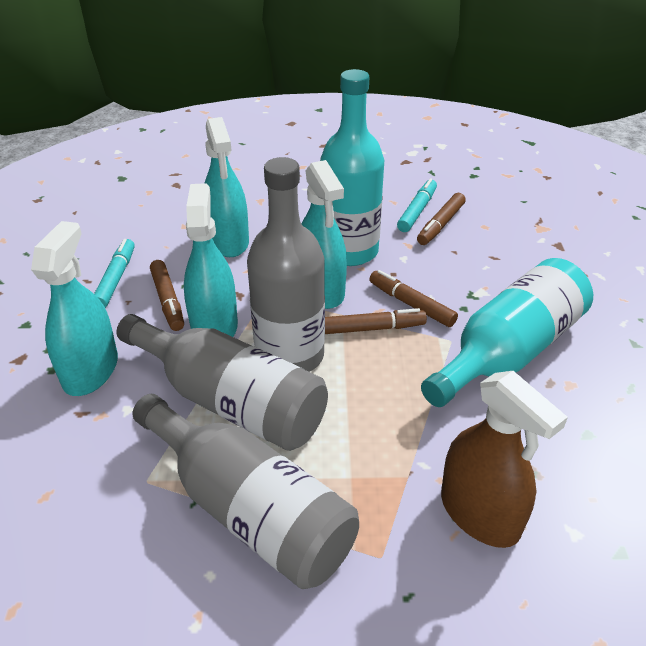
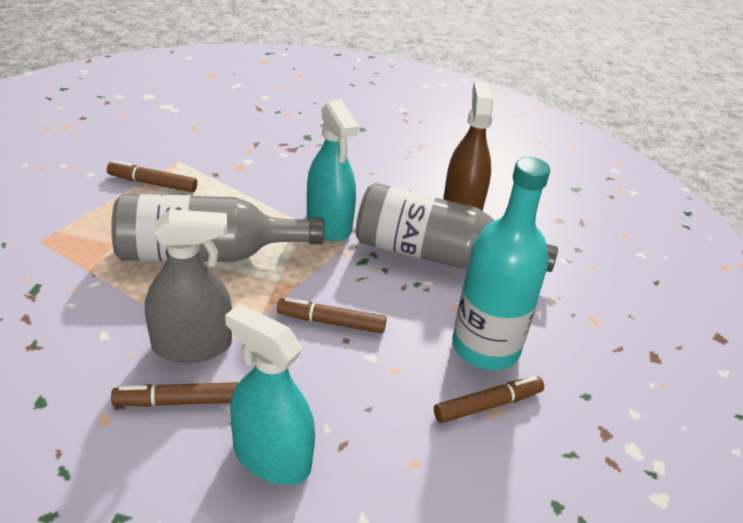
grey bottle: [117,314,328,451] [132,394,359,589] [247,157,325,372] = 3 -> [111,194,324,262] [356,183,558,272] = 2
grey spray bottle: none = 0 -> [145,209,232,363] = 1
turquoise bottle: [320,69,384,266] [421,258,593,407] = 2 -> [452,157,550,370] = 1
turquoise marker: [94,239,135,308] [397,178,437,232] = 2 -> none = 0
turquoise spray bottle: [31,221,118,396] [184,183,238,337] [205,117,249,257] [301,160,347,309] = 4 -> [225,304,315,485] [307,100,359,241] = 2

